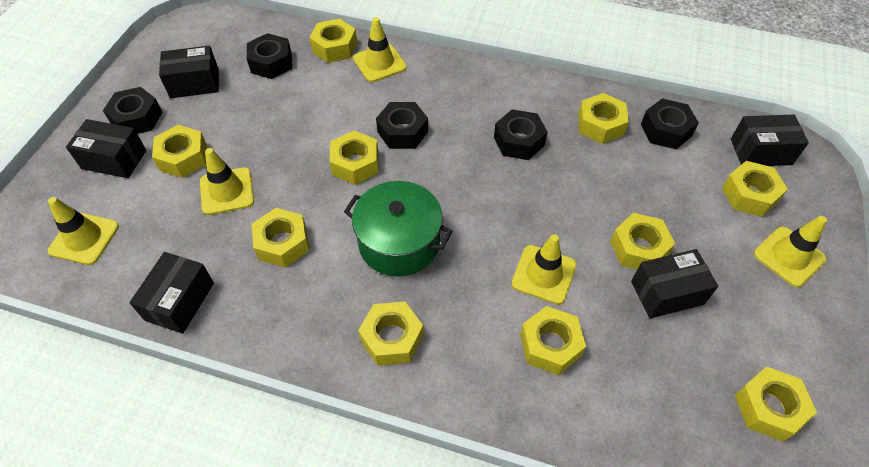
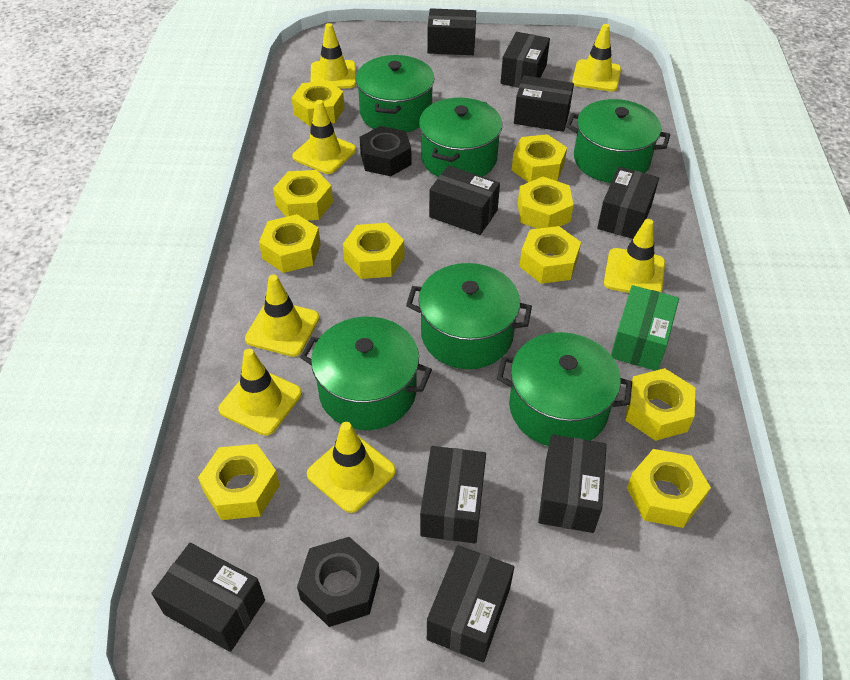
black box: [66,119,146,178] [129,252,214,334] [159,46,219,98] [631,249,718,318] [731,115,809,166] = 5 -> [152,543,265,652] [420,446,486,543] [427,8,476,55] [427,545,514,662] [429,166,500,235] [501,32,550,88] [514,75,574,132] [538,435,607,533] [597,167,659,239] = 9
black nut: [103,87,163,134] [247,33,292,79] [376,102,428,149] [494,110,548,160] [641,99,699,149] = 5 -> [297,537,380,627] [360,126,412,176] = 2
green box: none = 0 -> [611,285,679,371] = 1
green pot: [344,181,452,277] = 1 -> [300,317,432,430] [356,55,435,132] [406,263,532,369] [419,98,502,177] [497,332,632,446] [566,99,670,183] = 6
yellow traffic cone: [48,197,119,265] [200,148,254,215] [353,17,407,82] [511,234,576,305] [754,216,827,287] = 5 -> [218,349,302,436] [245,275,320,357] [292,100,356,174] [307,422,396,513] [311,23,356,89] [572,24,621,92] [604,219,665,293] = 7

